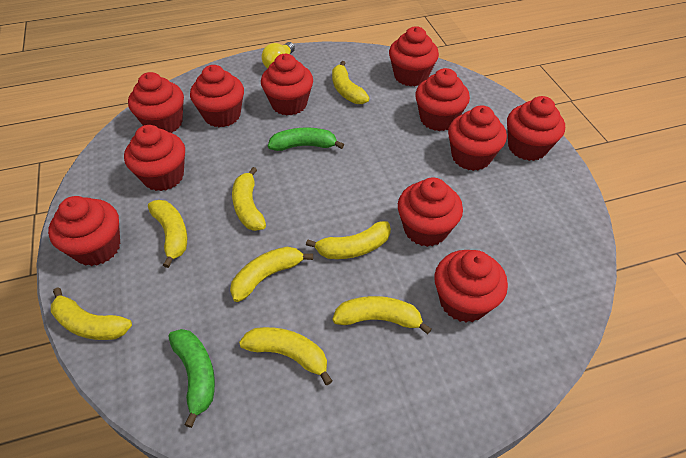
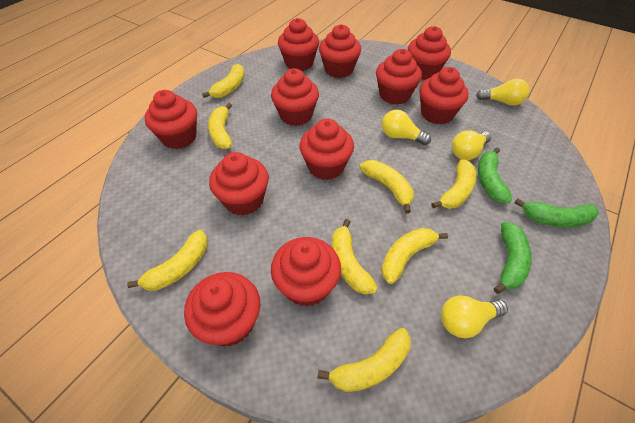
green banana: [168,329,215,428] [268,128,344,151] = 2 -> [478,147,512,203] [494,222,532,294] [514,198,599,227] = 3
yellow light bulb: [262,42,295,69] = 1 -> [382,109,431,145] [441,295,508,338] [452,130,492,160] [476,79,530,106] = 4

